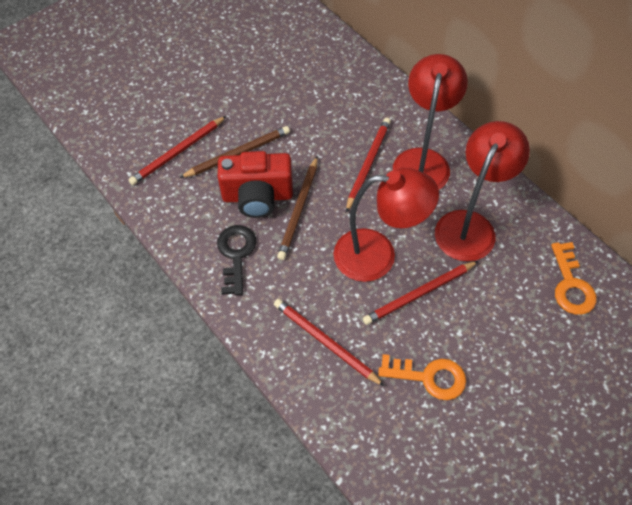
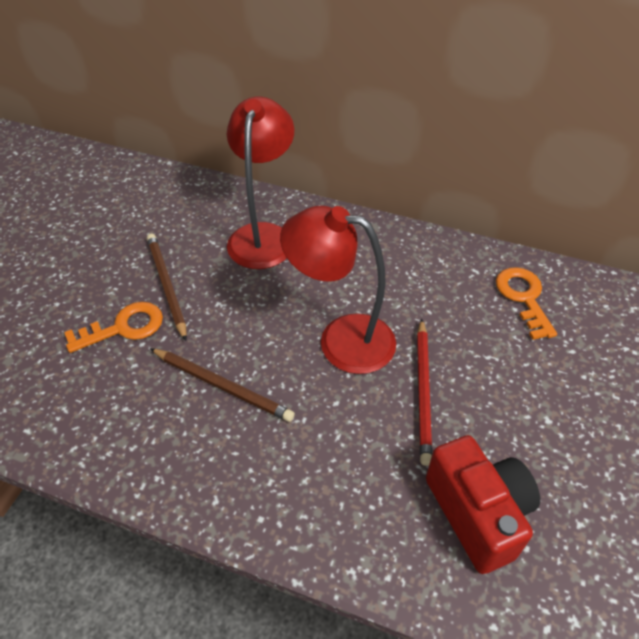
black key: [217,225,256,295] = 1 -> none = 0
red lamp: [333,168,439,282] [393,54,468,190] [435,121,530,262] = 3 -> [227,97,294,269] [280,205,396,374] = 2
red pencil: [128,116,226,185] [274,299,385,387] [346,118,391,212] [363,261,478,325] = 4 -> [417,319,433,466] = 1

